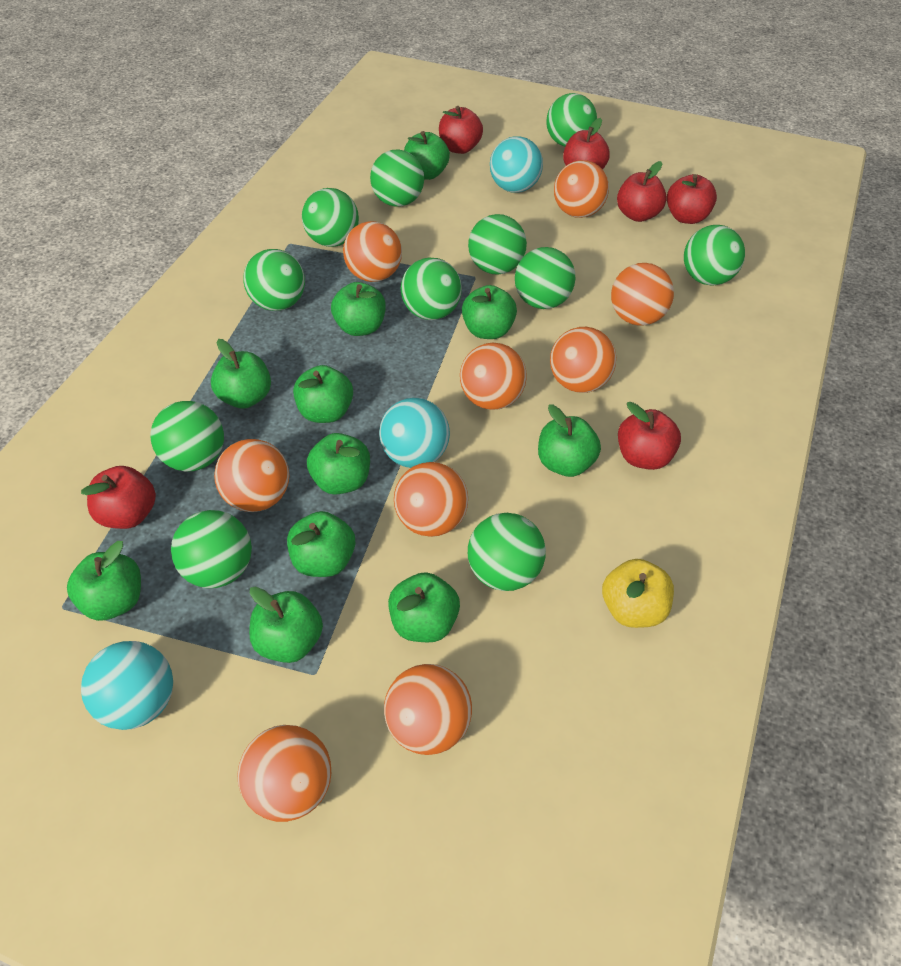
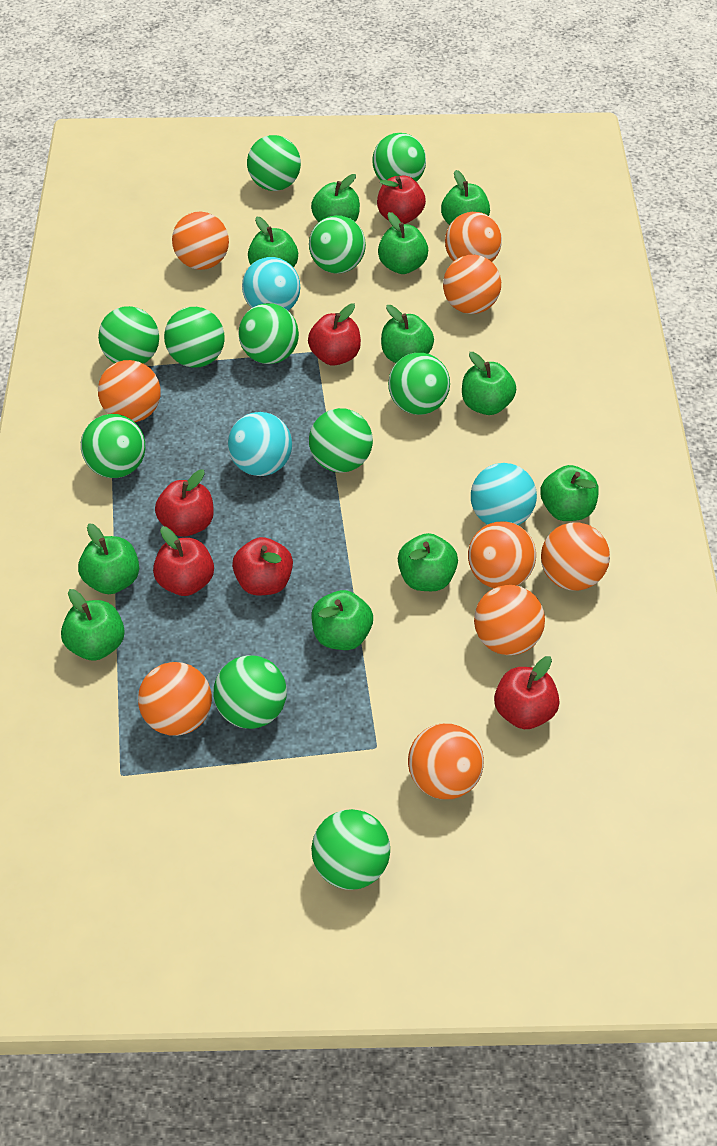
yellow apple: [602,559,674,628] = 1 -> none = 0

